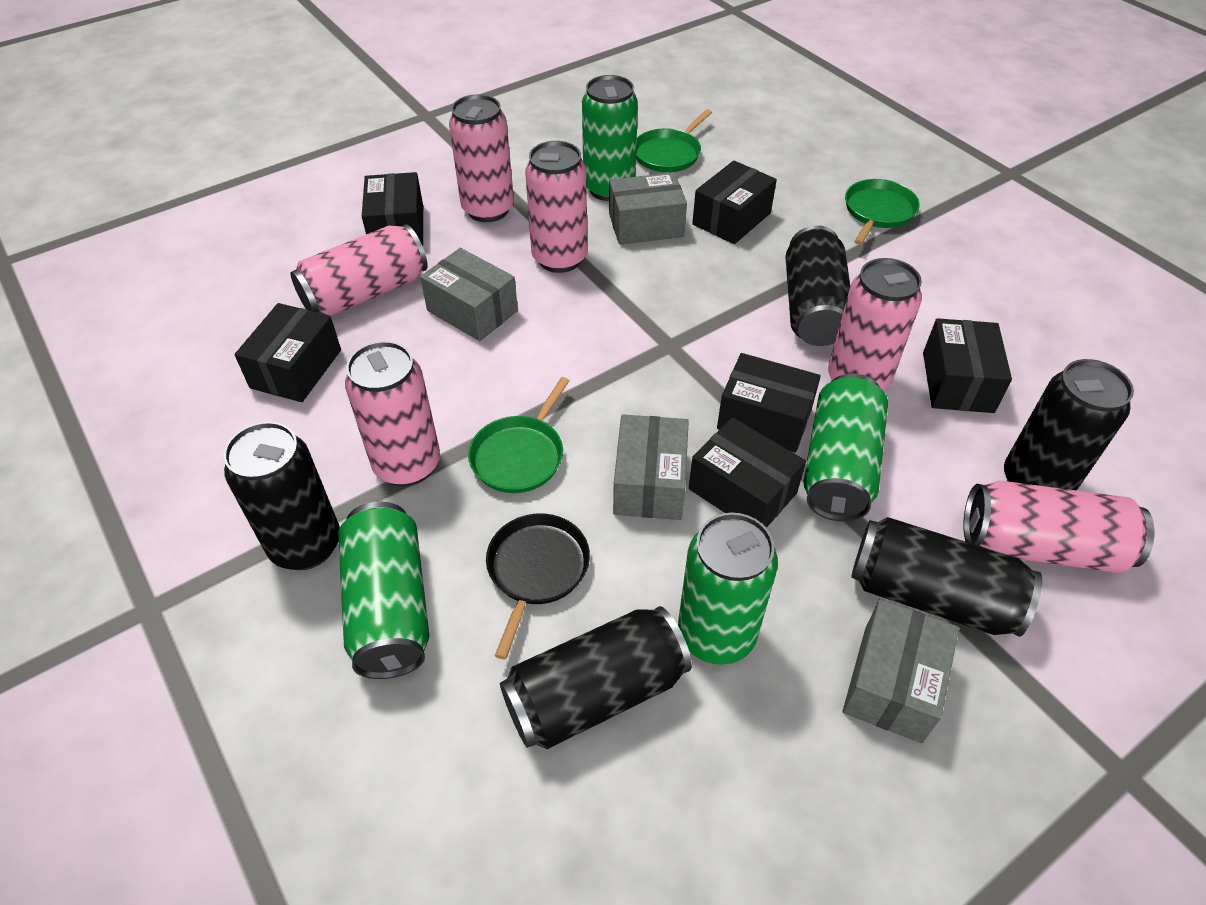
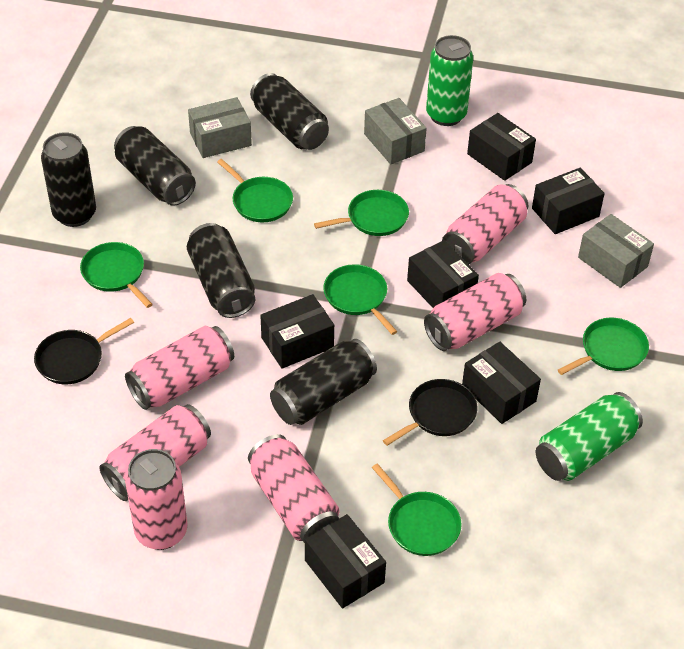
black pan: [486,514,590,659] = 1 -> [34,318,134,384] [383,379,478,446] = 2
green can: [338,502,429,679] [582,75,638,201] [678,512,778,665] [803,374,888,522] = 4 -> [426,35,473,126] [536,392,643,481] = 2
green pan: [468,377,570,493] [636,109,712,172] [845,179,920,245] = 3 -> [80,242,153,308] [217,159,293,222] [314,190,409,236] [323,264,398,335] [372,463,462,556] [558,318,649,375] = 6
grey box: [420,248,518,341] [609,172,687,245] [613,414,689,520] [843,599,959,743] = 4 -> [188,97,252,158] [364,98,427,164] [578,214,654,288] = 3

